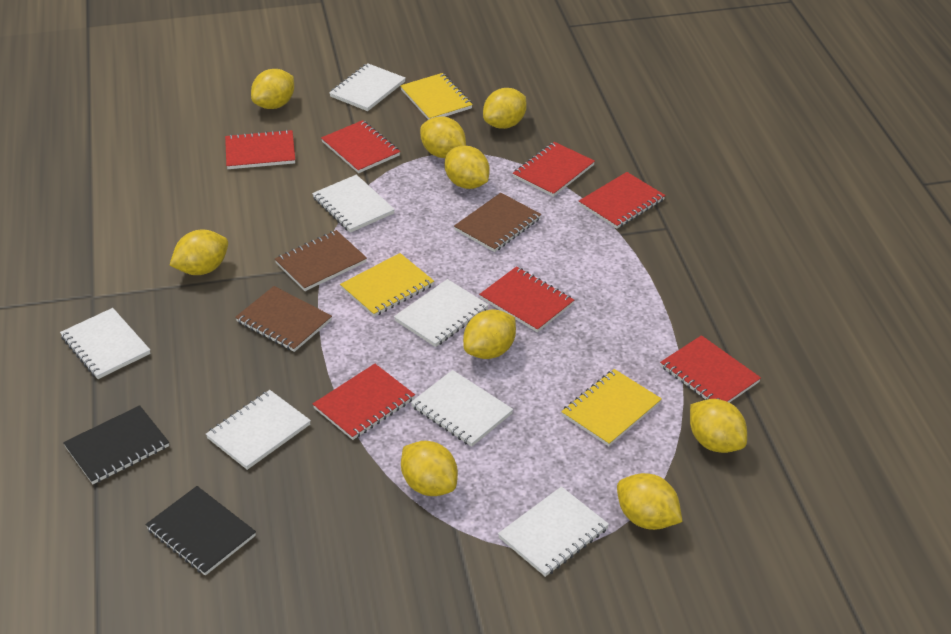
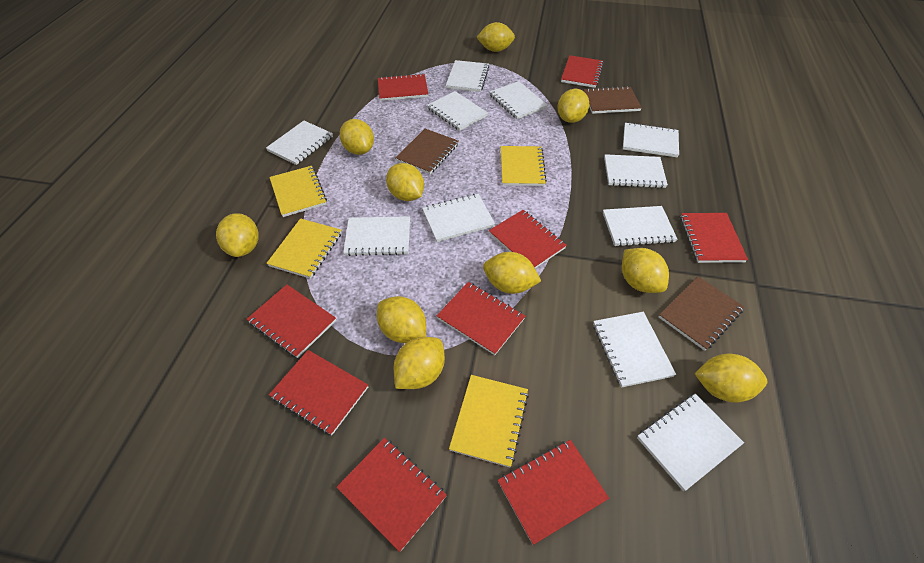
black notebook: [63,405,169,484] [145,486,256,576] = 2 -> none = 0
red notebook: [225,129,295,169] [313,364,415,440] [321,120,400,173] [479,266,574,332] [513,142,595,197] [579,172,665,229] [660,335,761,403] = 7 -> [247,284,336,358] [269,350,368,435] [337,438,447,552] [378,73,428,101] [437,282,525,355] [489,210,567,268] [498,440,609,545] [561,55,604,88] [680,213,748,263] = 9
white notebook: [60,308,150,379] [206,390,311,470] [312,175,395,233] [329,63,406,111] [394,279,489,347] [411,370,513,447] [498,486,609,577] = 7 -> [266,121,333,165] [343,216,410,256] [422,194,495,242] [427,91,488,131] [446,60,489,92] [489,81,547,119] [593,312,676,388] [603,206,677,247] [604,154,668,188] [623,122,679,157] [637,394,744,491] = 11
yellow lemon: [170,229,228,275] [251,69,294,109] [401,441,458,496] [420,116,466,158] [445,146,490,189] [463,309,516,359] [483,88,527,129] [617,473,682,530] [690,399,747,453] = 9 -> [216,213,259,257] [340,119,374,155] [377,296,426,343] [386,163,424,201] [394,337,445,389] [476,22,515,52] [483,252,541,294] [557,89,589,123] [622,248,669,293] [695,354,767,403] = 10
yellow notebook: [340,253,434,317] [400,73,473,120] [561,369,662,446] = 3 -> [266,218,342,279] [269,166,327,217] [449,375,529,468] [501,146,547,186] = 4

